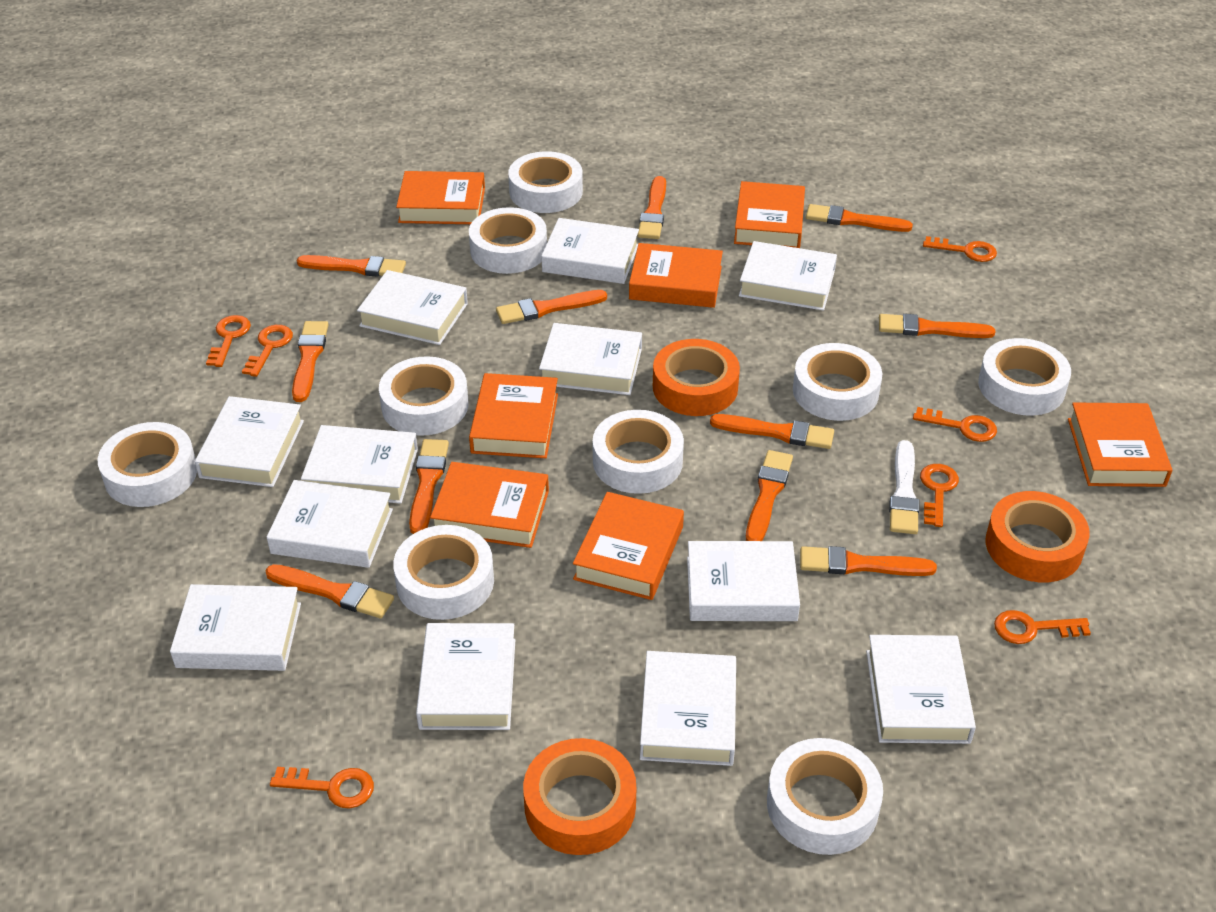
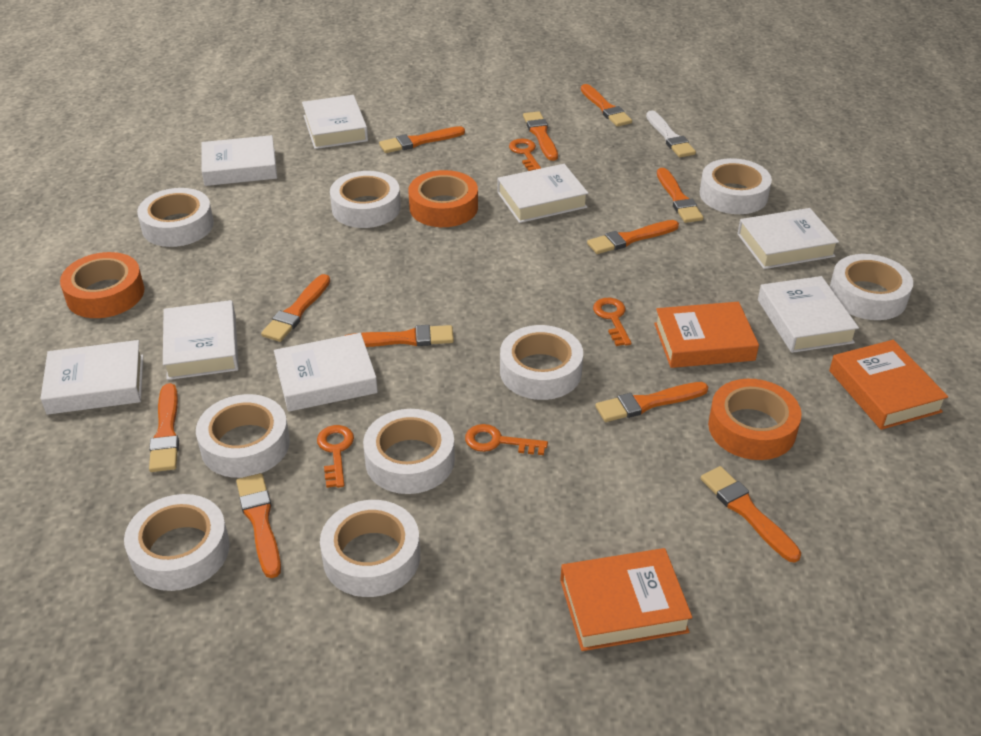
orange book: [396,171,485,224] [430,462,549,548] [469,373,558,458] [573,492,684,600] [629,243,723,308] [734,181,805,248] [1068,403,1172,487] = 7 -> [560,548,693,651] [654,302,759,368] [829,340,948,430] = 3
orange key: [206,315,251,367] [242,325,293,377] [270,767,374,809] [913,407,997,442] [920,464,959,527] [923,236,997,262] [994,610,1091,644] = 7 -> [317,425,354,488] [465,424,548,455] [509,138,541,171] [593,298,631,346] = 4
white book: [170,584,301,671] [195,396,304,487] [267,480,393,568] [301,425,418,504] [357,270,468,345] [416,623,515,730] [539,323,642,395] [542,218,639,284] [640,651,736,766] [687,541,800,621] [739,241,837,311] [866,635,976,744] = 12 -> [40,340,143,415] [163,300,239,380] [202,135,277,186] [274,333,378,412] [302,95,368,149] [497,164,588,223] [738,208,839,269] [758,276,859,353] = 8

